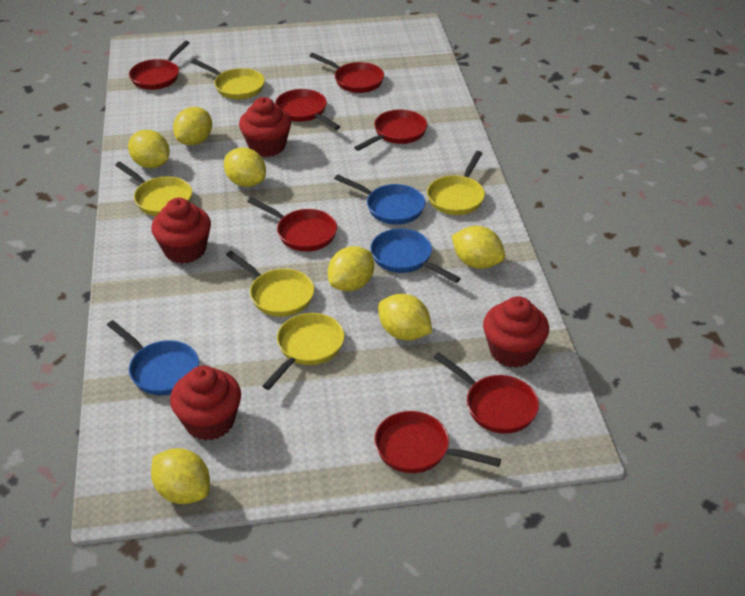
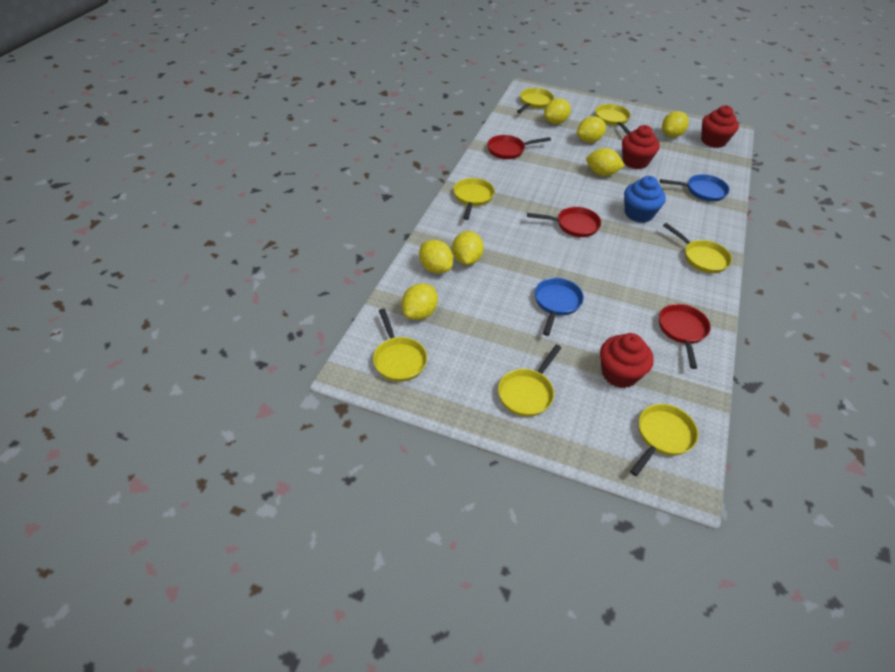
blue cupcake: none = 0 -> [624,176,666,223] = 1
blue pan: [107,320,199,396] [334,174,425,225] [370,229,461,283] = 3 -> [535,278,584,336] [660,174,730,202] = 2
red cupcake: [151,198,211,264] [170,366,241,441] [239,97,291,157] [483,296,549,368] = 4 -> [600,333,654,388] [622,125,660,169] [701,105,739,148] = 3
red pan: [129,41,190,90] [247,197,337,252] [275,89,340,130] [310,53,384,93] [354,109,427,151] [374,411,501,473] [433,352,539,434] = 7 -> [487,135,551,159] [527,207,601,237] [659,304,711,369] = 3
yellow pan: [115,162,192,216] [191,59,265,99] [226,251,314,317] [262,313,345,390] [427,151,485,215] = 5 -> [373,309,427,382] [453,178,495,220] [498,344,561,417] [517,88,554,113] [595,104,631,134] [630,404,698,476] [663,223,732,273] = 7

